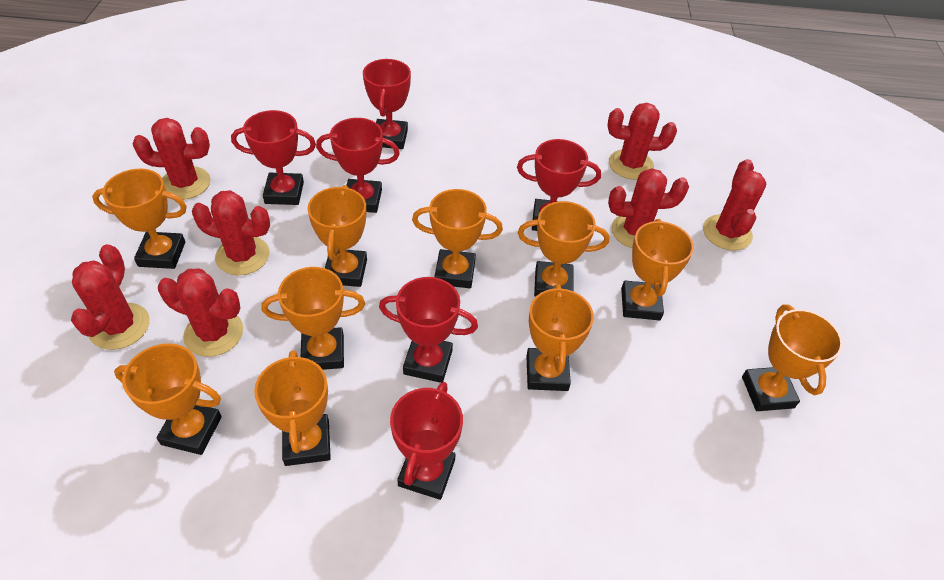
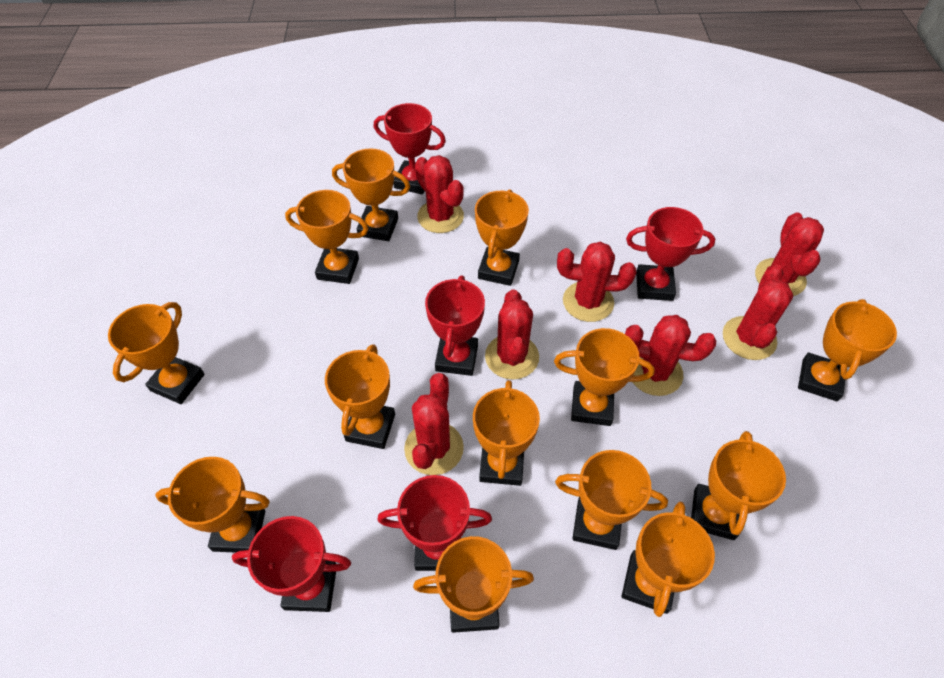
orange trophy: [92,169,187,269] [114,343,222,455] [254,350,331,466] [262,267,365,370] [307,185,367,287] [412,189,503,288] [518,201,609,297] [526,284,594,391] [621,219,694,320] [742,304,843,411] = 10 -> [108,302,205,404] [155,457,270,552] [285,190,369,284] [325,344,395,449] [332,148,410,241] [413,536,534,633] [473,380,540,486] [475,189,529,286] [554,328,655,426] [555,450,668,550] [621,501,715,617] [691,431,786,540] [798,299,897,401] = 13
red trophy: [231,110,316,205] [316,118,400,213] [363,59,411,149] [379,277,478,383] [390,382,463,500] [517,139,601,231] = 6 -> [232,516,351,612] [374,103,446,195] [377,475,492,571] [425,276,485,376] [626,207,715,301] = 5

